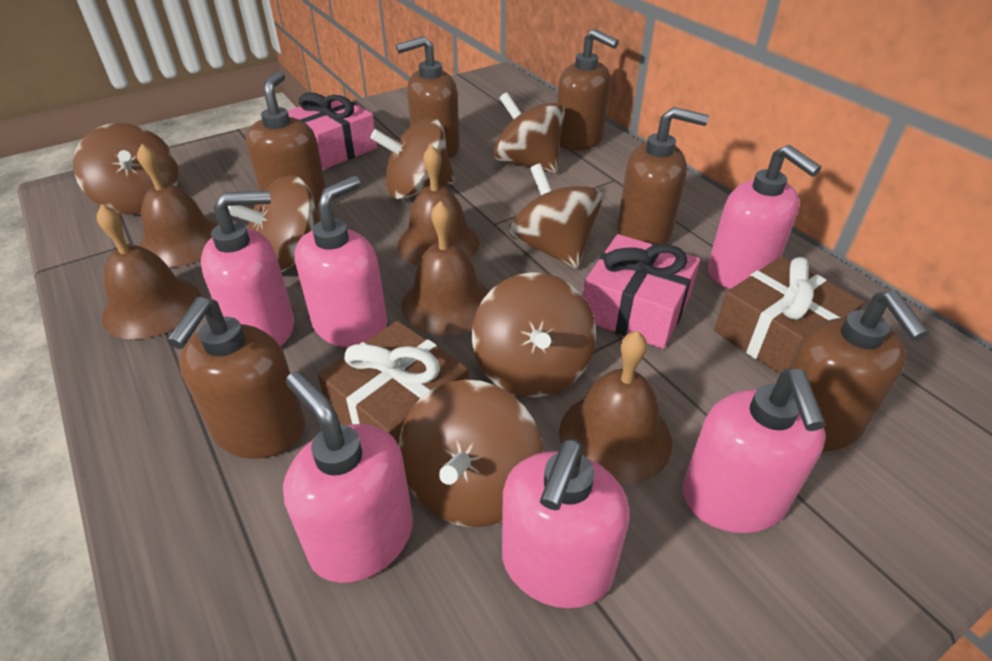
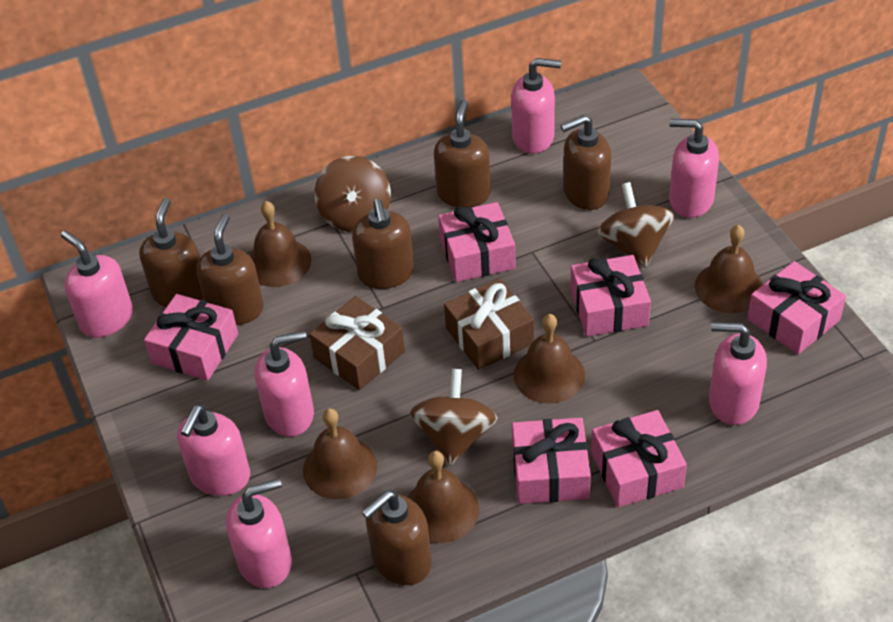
brown spinning top: [73,123,178,214] [228,175,321,273] [371,117,455,200] [399,379,543,527] [472,272,596,397] [493,92,565,173] [509,164,603,269] = 7 -> [315,156,391,232] [410,369,497,466] [597,182,674,268] = 3
pink gift: [287,92,377,169] [583,234,700,349] = 2 -> [144,294,238,381] [438,202,516,282] [512,418,591,504] [570,255,651,337] [591,410,687,507] [747,261,846,355] = 6
pink soap dispenser: [201,190,294,346] [283,371,413,583] [294,176,387,347] [502,439,630,608] [682,369,826,533] [708,145,821,289] = 6 -> [61,230,133,338] [177,405,250,496] [226,478,292,588] [255,331,314,436] [511,58,561,154] [669,119,719,218] [709,322,767,425] = 7

